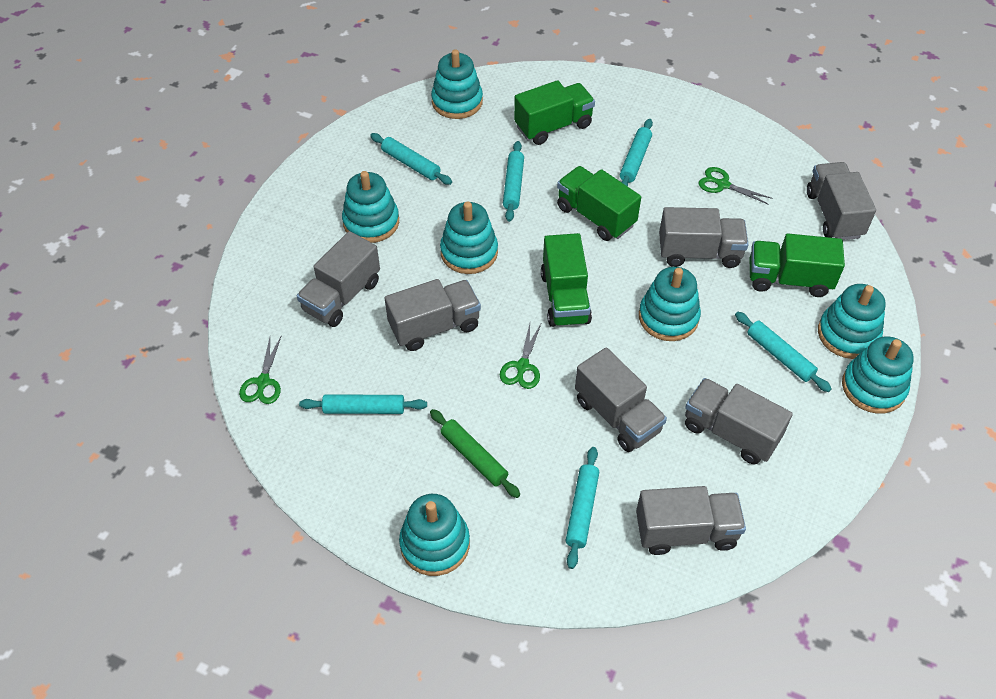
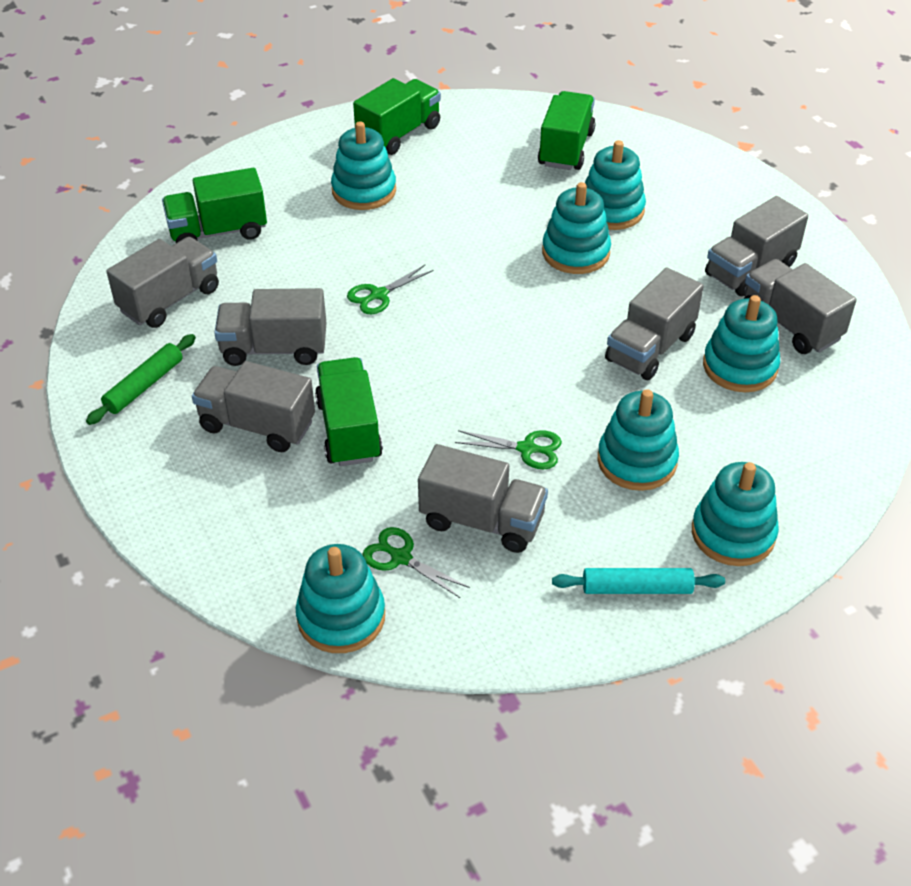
turquoise rolling pin: [299,394,427,414] [370,133,452,185] [503,141,524,222] [566,447,599,569] [620,119,653,186] [735,312,832,392] = 6 -> [552,568,725,594] = 1

